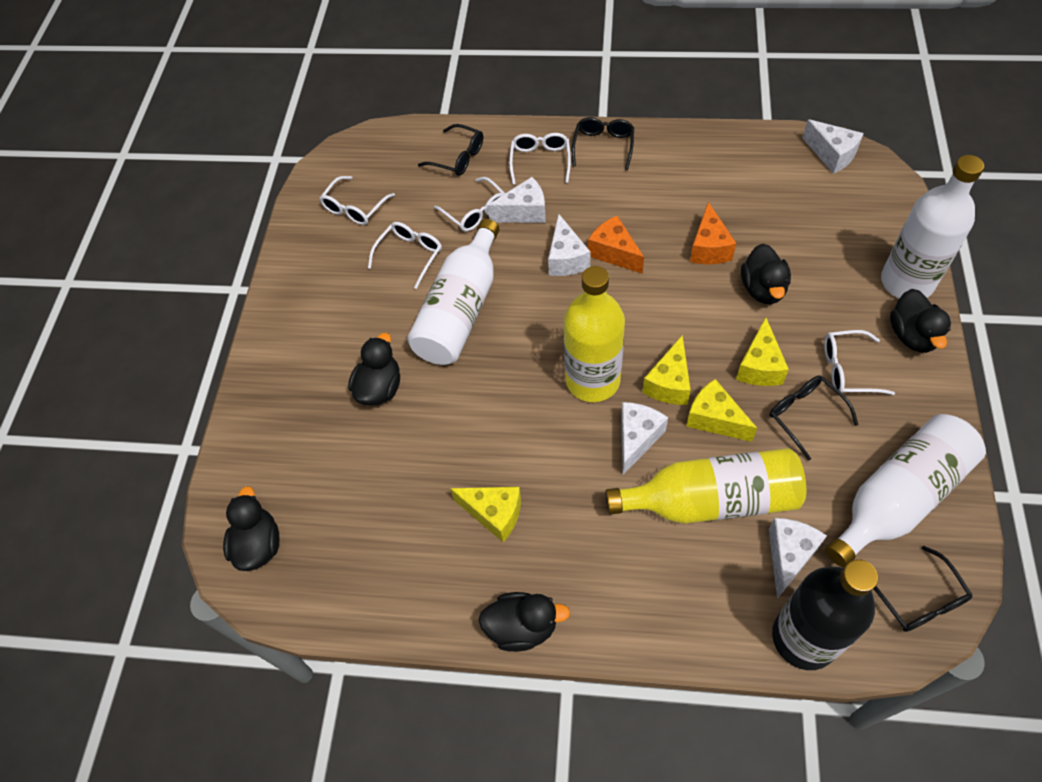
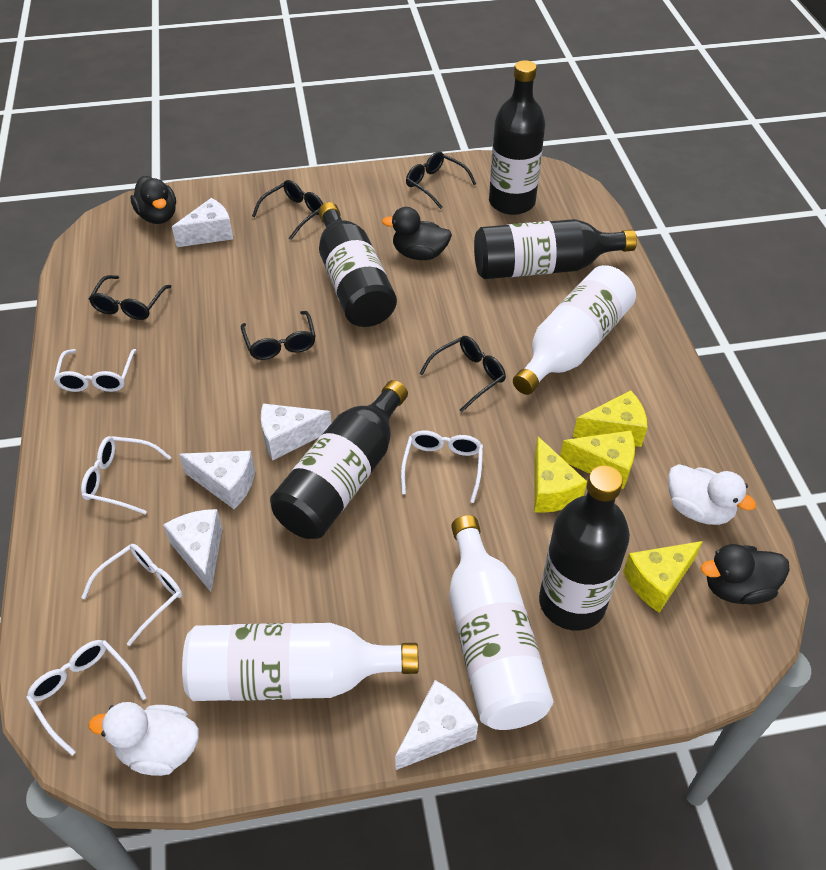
black bottle: [772,559,878,670] = 1 -> [270,380,408,539] [318,202,397,327] [474,219,637,279] [489,60,545,215] [539,466,630,631] = 5
black duck: [223,486,279,571] [348,333,400,405] [478,592,570,652] [741,243,791,304] [890,289,951,353] = 5 -> [130,176,176,224] [382,207,452,260] [701,544,790,605] = 3
black glasses: [418,124,483,176] [572,117,634,171] [770,375,859,461] [874,546,973,632] = 4 -> [89,275,172,320] [241,311,316,360] [252,180,323,240] [406,151,476,209] [419,336,506,412] = 5
orange cheese: [588,216,644,274] [690,202,736,264] = 2 -> none = 0
white duck: none = 0 -> [89,702,199,776] [668,464,756,525] = 2
yellow bottle: [564,266,625,402] [605,448,806,524] = 2 -> none = 0

